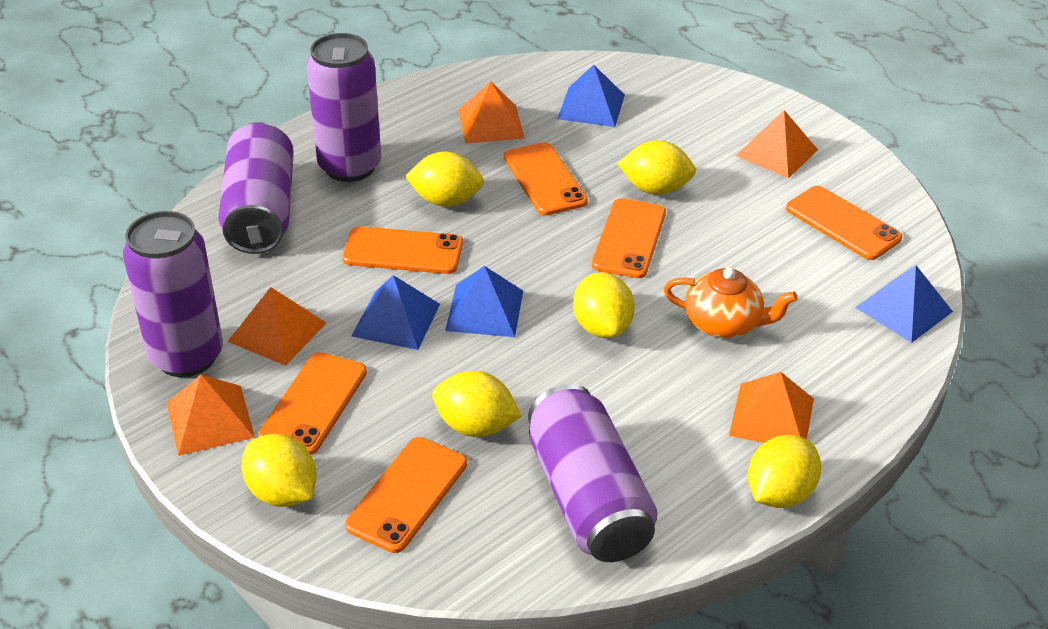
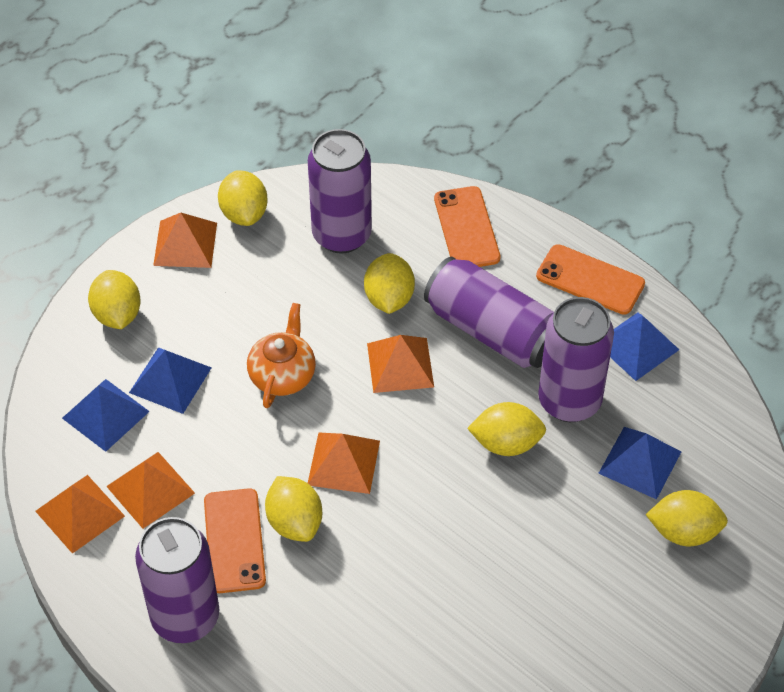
orange phone: [259,352,367,455] [342,226,463,274] [345,437,467,553] [504,142,588,216] [592,198,666,278] [786,186,902,260] = 6 -> [204,488,266,593] [434,186,500,267] [536,244,645,315] = 3

